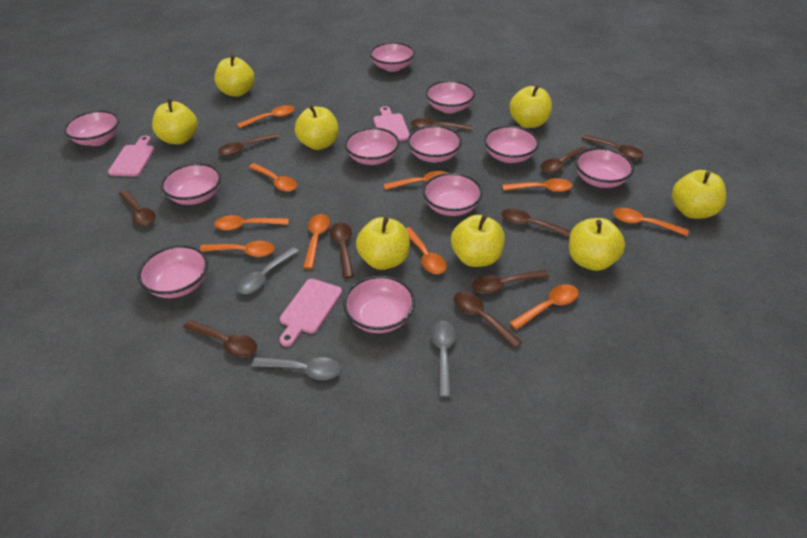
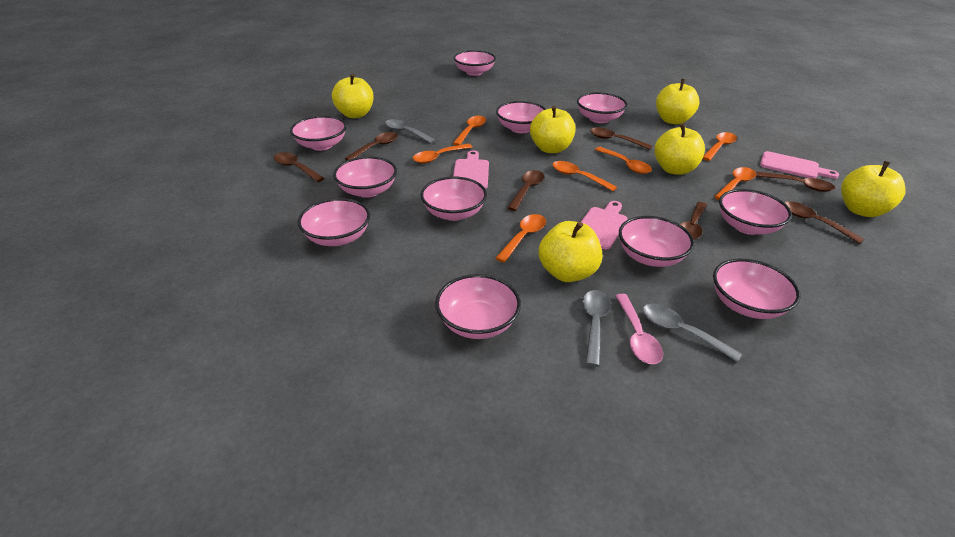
brown spoon: [119,190,156,226] [183,320,257,357] [218,133,279,156] [330,223,354,279] [411,118,472,130] [454,292,522,348] [472,270,549,294] [501,209,571,237] [540,147,587,173] [581,135,644,159] = 10 -> [274,152,325,182] [345,132,398,160] [507,170,544,211] [590,128,652,150] [680,202,707,240] [755,172,835,192] [784,201,865,244] = 7
orange spoon: [200,241,275,257] [214,215,289,230] [237,105,295,128] [248,163,297,192] [303,214,330,269] [384,171,447,190] [406,227,447,274] [503,178,572,192] [509,284,579,330] [613,208,689,236] = 10 -> [413,143,472,163] [453,116,486,145] [495,214,546,263] [552,161,617,191] [595,147,652,174] [703,132,737,161] [714,167,756,200] = 7
pink spoon: none = 0 -> [615,294,663,364] = 1
yellow apple: [152,99,198,144] [214,55,255,97] [295,105,339,150] [356,217,410,270] [451,215,505,267] [509,85,552,128] [569,218,625,271] [672,170,726,219] = 8 -> [332,74,374,118] [530,106,576,153] [538,221,602,282] [654,123,705,175] [656,79,699,124] [841,161,906,217] = 6

